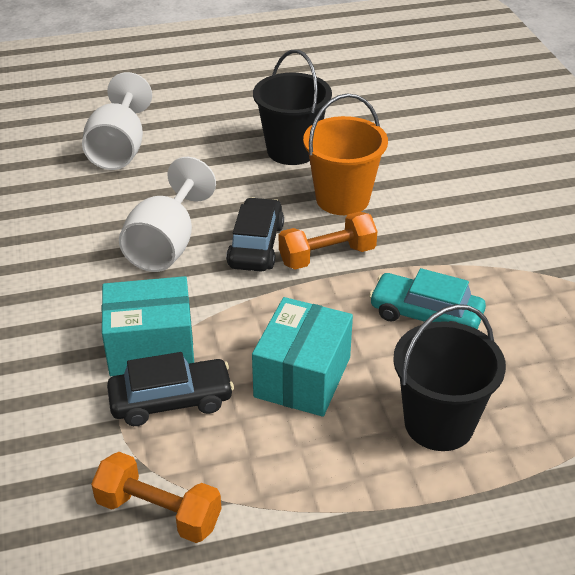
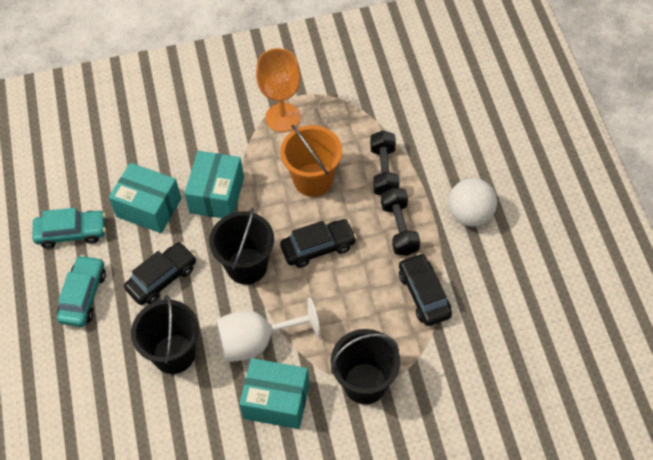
black bucket: [253,50,332,165] [393,304,506,451] = 2 -> [131,295,199,374] [209,208,274,285] [331,329,400,404] = 3
black car: [107,352,234,426] [226,197,284,271] = 2 -> [124,242,196,305] [280,219,357,268] [399,253,452,326] = 3
black dumbbell: none = 0 -> [370,131,399,196] [381,187,420,256] = 2
orange dumbbell: [91,452,222,543] [279,212,377,269] = 2 -> none = 0
orange goblet: none = 0 -> [256,48,301,132] = 1
turquoise box: [102,276,194,376] [252,297,353,417] = 2 -> [109,163,181,233] [184,151,244,218] [239,358,310,429] = 3
turquoise car: [369,268,486,329] = 1 -> [32,208,106,249] [57,255,106,327] = 2
white ball: none = 0 -> [448,178,497,227] = 1
white goblet: [82,72,152,170] [119,157,216,272] = 2 -> [216,298,320,362] = 1

